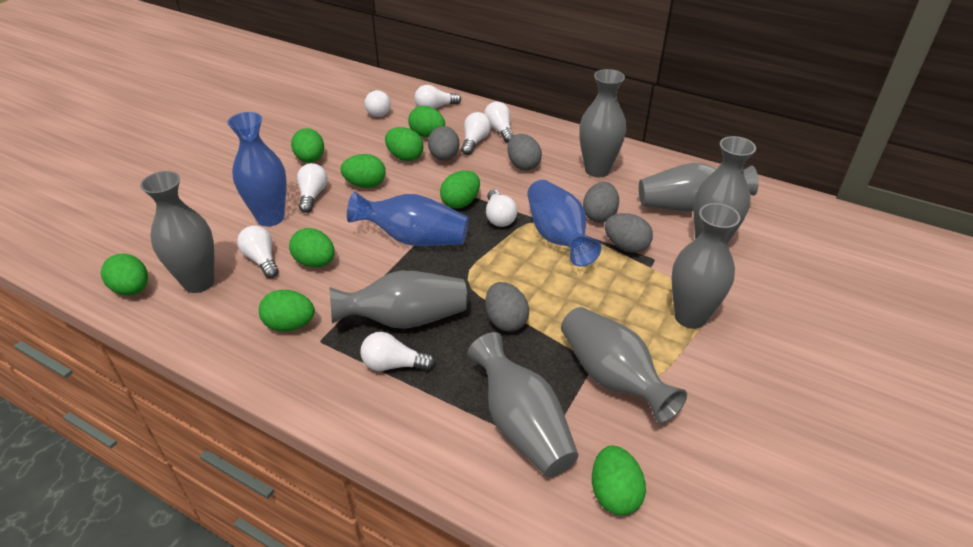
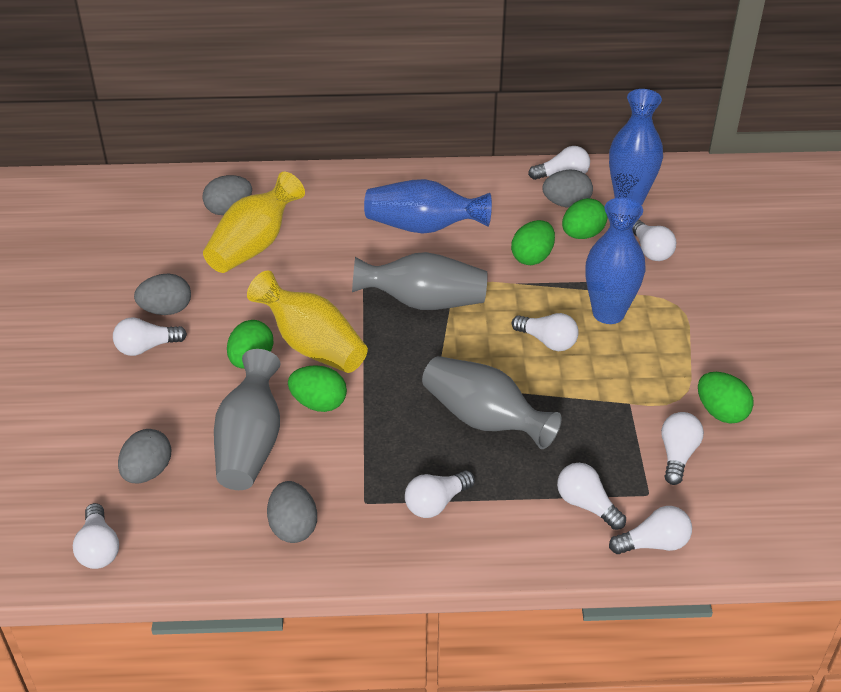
green egg: [101,253,148,295] [259,290,315,331] [289,228,335,267] [291,128,324,163] [341,154,386,188] [385,127,423,161] [408,106,445,137] [440,171,480,209] [592,446,646,515] = 9 -> [227,320,274,369] [288,365,347,412] [511,220,555,265] [562,198,607,239] [698,372,754,423] = 5
grey vase: [140,171,214,293] [329,271,467,329] [467,332,578,477] [561,307,687,423] [579,69,626,177] [639,163,759,212] [671,203,740,329] [693,136,756,244] = 8 -> [214,349,280,490] [352,252,487,310] [422,356,561,449] = 3
white light bulb: [237,225,279,278] [297,163,328,213] [360,332,435,371] [365,90,391,117] [414,85,461,109] [461,112,491,155] [484,101,514,143] [486,189,518,227] = 8 -> [73,503,119,569] [113,317,187,356] [405,471,475,518] [512,313,579,351] [528,146,590,180] [557,463,626,530] [609,506,692,554] [633,219,676,261] [661,412,704,485] = 9
yellow vase: none = 0 -> [203,172,305,273] [247,271,368,373] = 2

